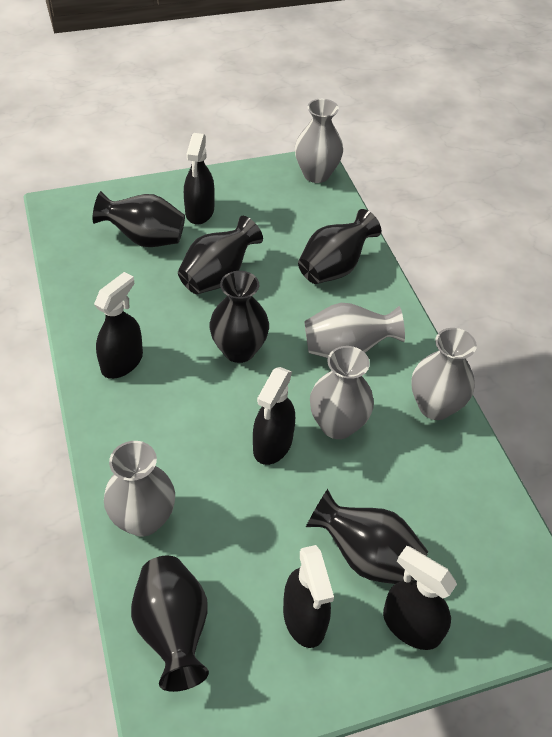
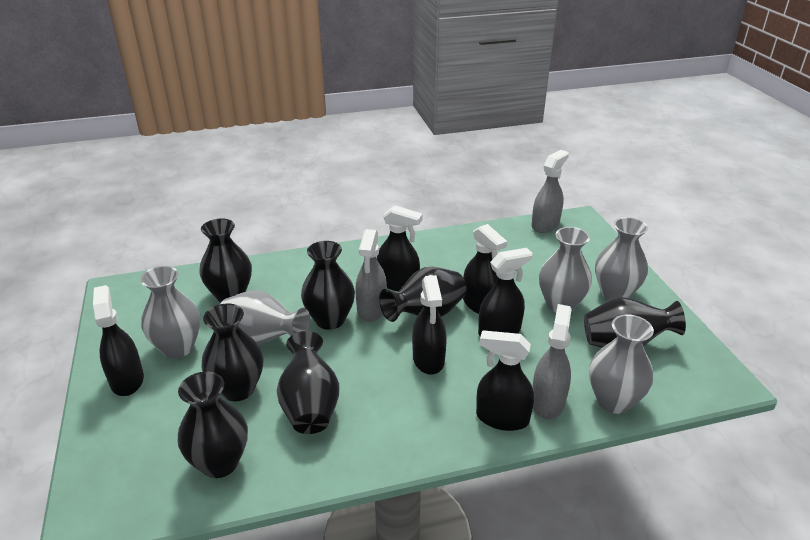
black spray bottle: [94,272,143,379] [184,133,215,224] [253,367,295,465] [283,545,334,648] [383,546,457,650] = 5 -> [93,285,144,396] [377,205,423,291] [412,275,447,375] [463,224,507,314] [476,330,534,431] [478,248,533,337] = 6
black vase: [93,191,185,247] [131,556,209,692] [178,216,263,294] [209,271,269,363] [298,209,381,284] [306,489,428,584] = 6 -> [178,371,248,478] [199,218,252,303] [201,304,264,401] [277,331,340,434] [301,241,355,330] [379,267,466,322] [584,297,686,348] = 7
grey spray bottle: none = 0 -> [355,229,387,322] [531,150,569,233] [532,304,572,419] = 3

